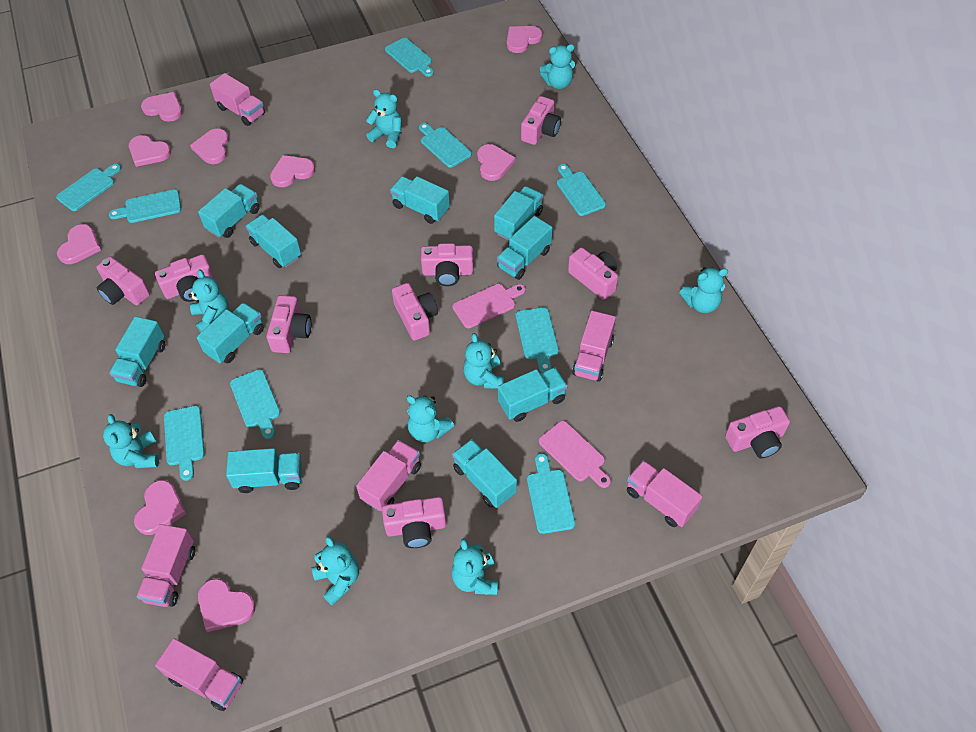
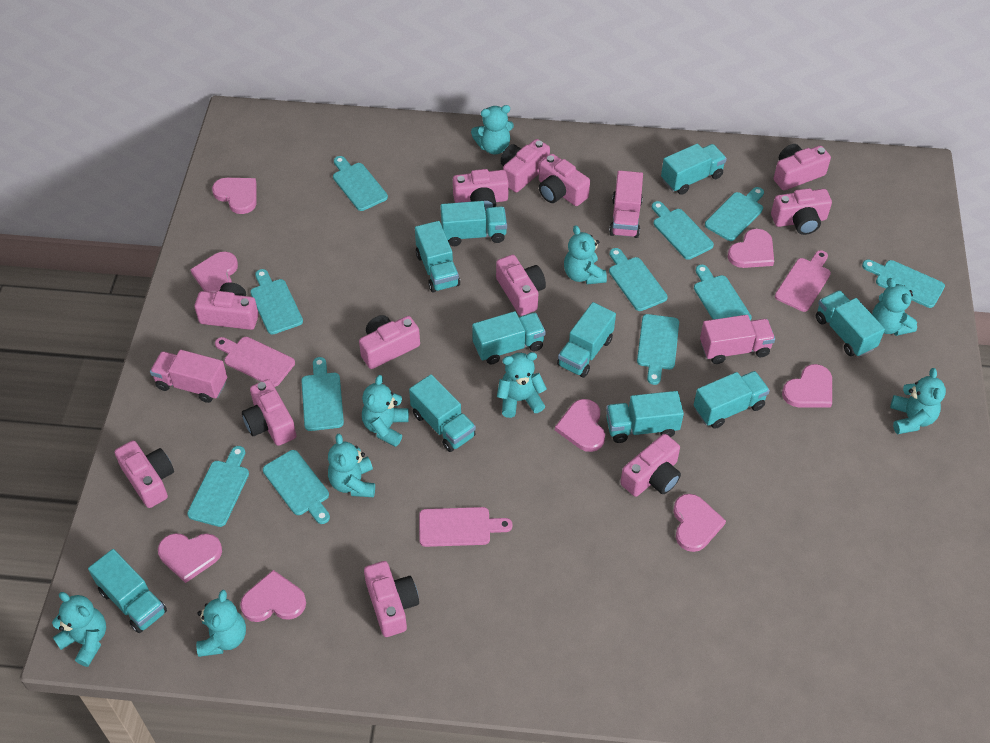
pink camera: [97,256,150,305] [155,254,215,302] [266,295,311,353] [382,497,446,548] [392,283,438,341] [421,243,474,286] [521,96,561,145] [568,247,618,300] [725,406,790,458] = 9 -> [115,440,174,508] [194,282,259,330] [242,379,296,446] [359,315,420,369] [364,561,419,637] [453,169,509,212] [496,255,546,316] [500,139,550,192] [539,154,590,206] [620,434,681,497] [771,188,832,235] [774,144,831,191] = 12
pink cutting board: [452,284,526,328] [539,421,611,488] = 2 -> [215,337,295,387] [419,507,513,547] [775,250,831,312] = 3
pink heart: [57,224,101,264] [129,135,171,167] [134,480,186,535] [141,92,182,122] [190,129,229,164] [198,578,255,632] [270,155,315,187] [477,144,515,181] [507,26,542,53] = 9 -> [158,533,222,583] [190,252,238,293] [212,178,257,214] [240,570,306,622] [555,399,605,452] [673,494,726,552] [728,229,774,268] [782,364,832,408] = 8
pink truck: [136,524,196,607] [155,639,243,711] [210,73,265,126] [356,440,421,511] [572,311,616,382] [627,460,702,527] = 6 -> [150,350,227,403] [609,170,643,238] [700,315,775,364] = 3
turquoise cutting board: [56,164,121,211] [109,189,181,223] [164,406,205,481] [230,369,280,439] [385,38,434,77] [419,123,472,168] [516,307,559,373] [527,453,575,534] [557,164,606,216] = 9 -> [187,446,249,527] [250,269,303,335] [263,450,330,524] [302,357,344,431] [333,156,388,211] [609,248,668,311] [637,314,679,385] [652,201,714,260] [694,265,752,321] [705,187,764,241] [862,260,945,308] = 11

